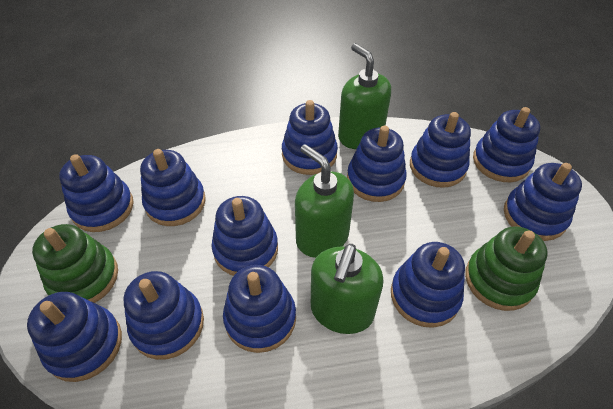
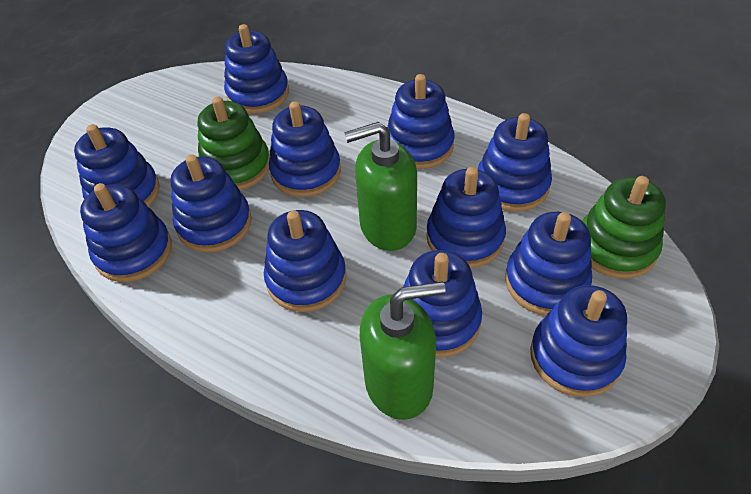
green soap dispenser: [295,144,354,258] [311,244,384,334] [338,43,391,149] = 3 -> [344,122,417,251] [360,281,446,420] = 2

